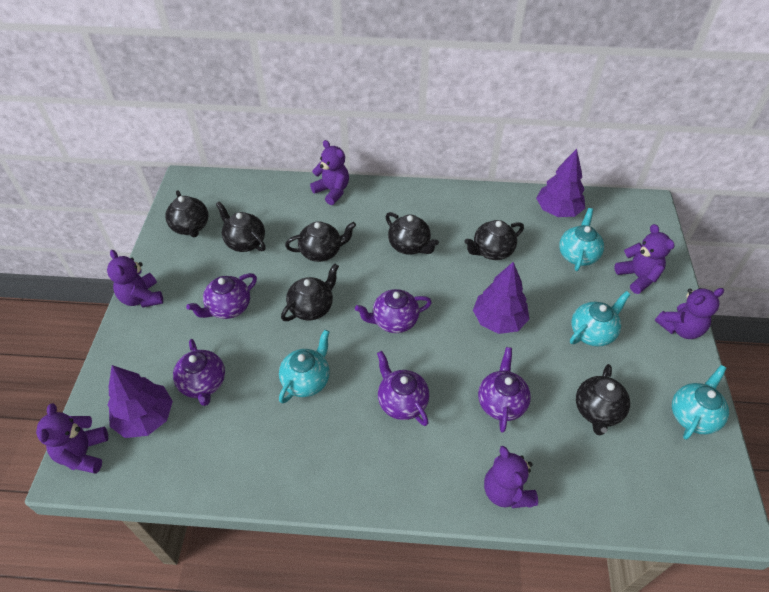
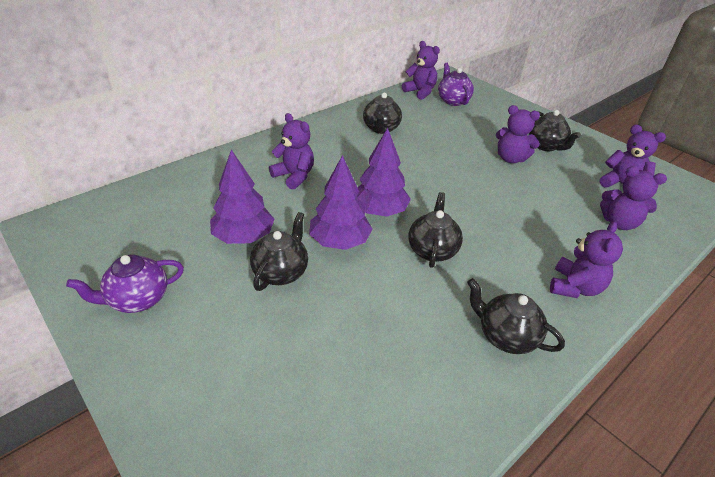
black teapot: [165,191,209,237] [216,201,266,252] [281,263,339,321] [285,221,356,262] [386,212,439,255] [464,220,524,260] [576,364,630,436] = 7 -> [250,212,308,291] [363,93,402,134] [409,192,463,268] [467,278,565,354] [529,110,581,151] = 5
purple teapot: [173,339,225,406] [186,273,257,319] [355,289,432,333] [377,351,429,426] [478,347,531,432] = 5 -> [66,254,184,313] [438,63,474,106] = 2
turquoise teapot: [279,330,330,403] [559,208,604,271] [570,291,631,347] [672,365,729,440] = 4 -> none = 0

